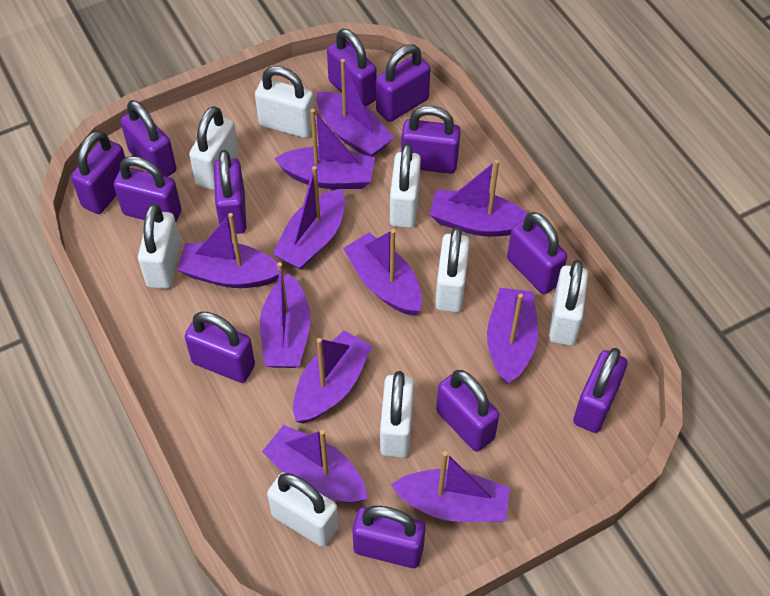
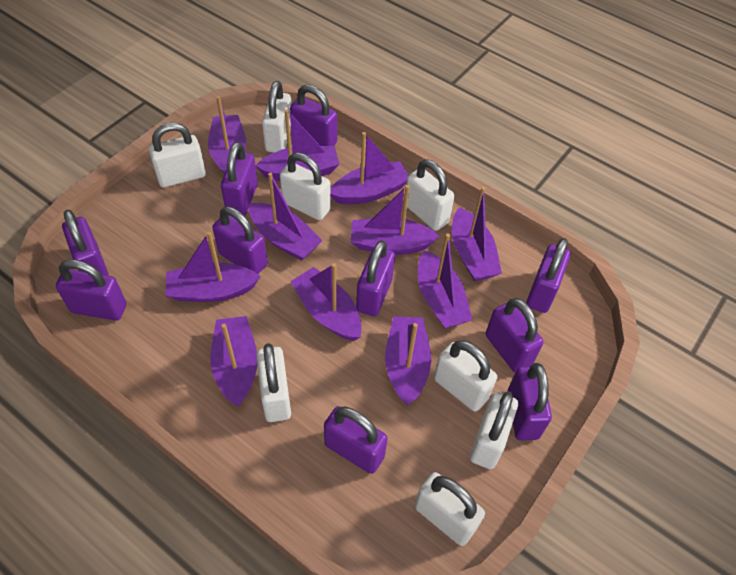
purple padlock: [71,131,125,214] [114,156,181,222] [120,100,176,177] [185,312,255,383] [214,150,246,234] [327,29,377,106] [352,506,425,568] [376,45,431,122] [401,106,461,174] [436,370,499,452] [507,212,567,294] [573,348,628,433] = 12 -> [56,259,127,321] [62,210,109,276] [212,206,268,274] [221,142,258,216] [290,85,337,146] [324,406,388,474] [356,240,395,316] [486,298,543,373] [508,363,552,441] [526,238,571,313] = 10

